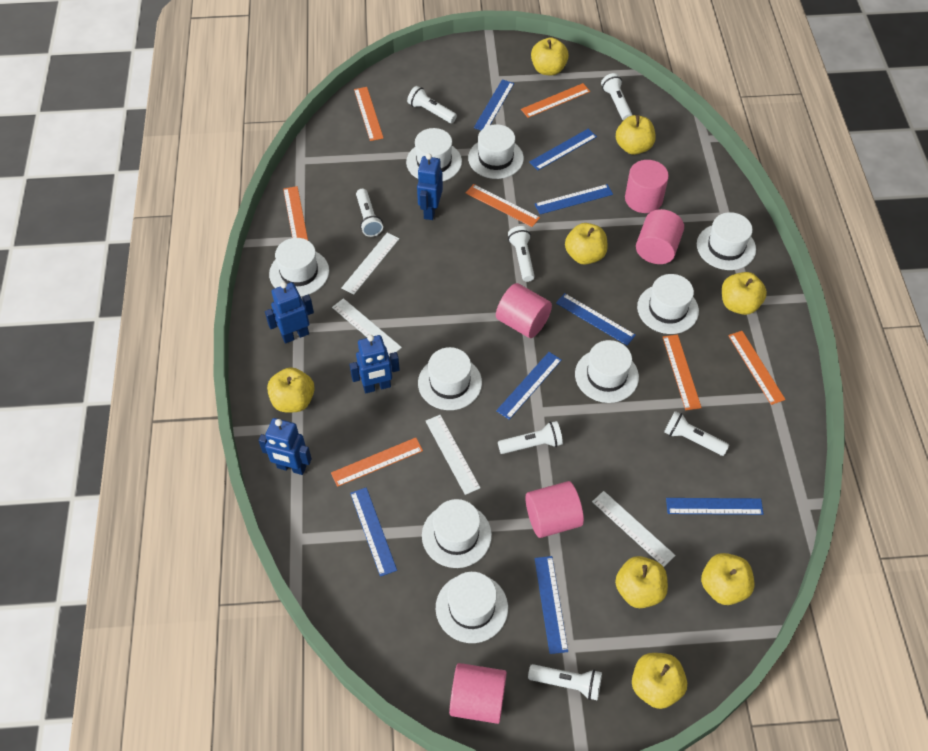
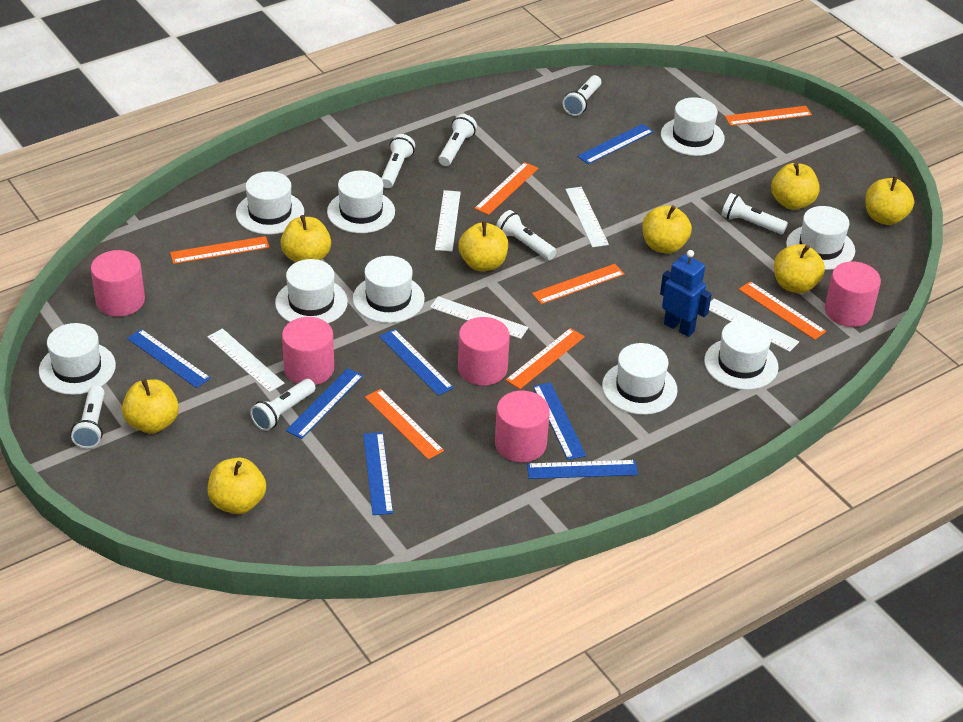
blue robot: [258,418,312,475] [265,282,314,343] [349,335,400,393] [417,153,443,220] = 4 -> [660,250,712,337] = 1
blue ruler: [350,487,397,577] [474,80,514,130] [496,352,562,420] [529,129,597,170] [535,184,613,214] [535,556,568,654] [556,293,636,346] [666,498,764,515] = 8 -> [127,329,211,388] [286,368,363,439] [363,432,393,515] [379,329,454,396] [527,460,638,479] [533,382,586,460] [577,124,654,164] = 7
white ruler: [332,298,402,356] [341,233,399,295] [425,415,480,495] [592,491,676,567] = 4 -> [207,328,285,392] [430,296,528,339] [435,190,461,252] [565,187,609,247] [709,298,799,352] = 5

